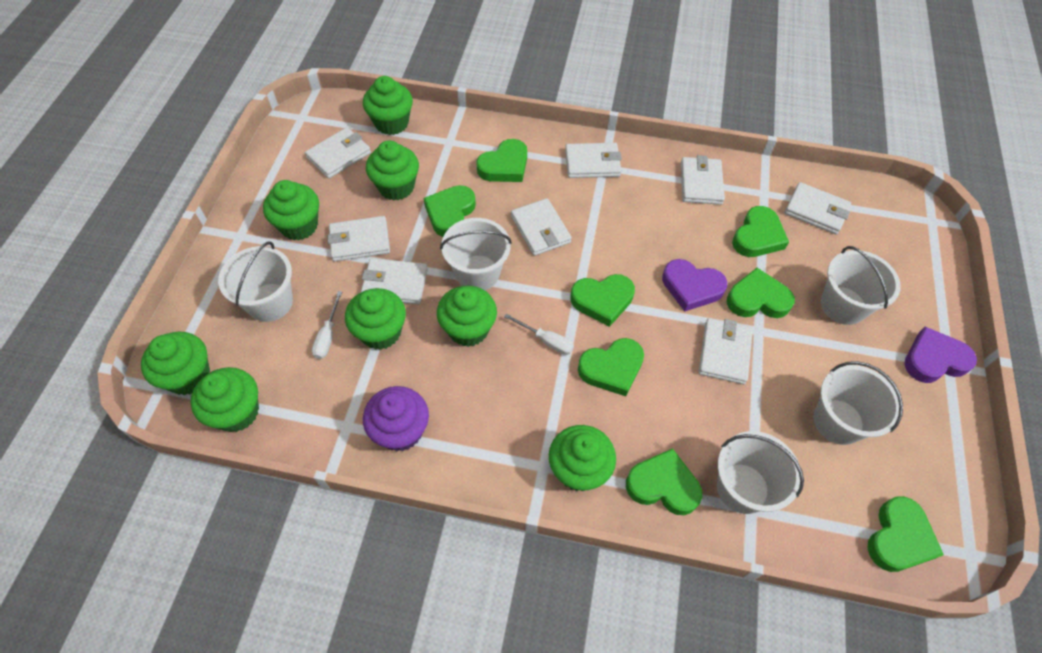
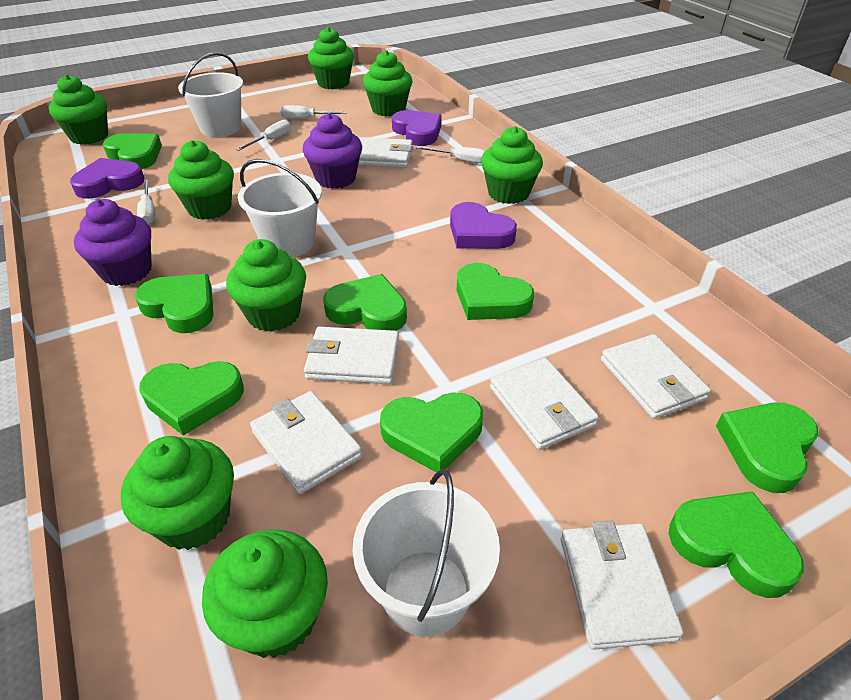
purple cupcake: [363,386,429,451] = 1 -> [74,199,152,286] [303,113,362,189] = 2
purple heart: [662,259,727,311] [904,327,977,383] = 2 -> [70,158,144,199] [392,110,442,146] [450,202,517,249] = 3
white bucket: [218,242,293,322] [440,218,512,290] [717,431,804,514] [814,361,903,445] [821,246,901,325] = 5 -> [178,52,243,137] [238,159,322,257] [353,469,500,637] = 3
white screwdriver: [312,291,342,359] [504,313,574,355] = 2 -> [137,179,155,225] [236,119,291,151] [281,105,347,119] [416,146,485,163] = 4
white wallet: [305,127,371,179] [327,216,390,262] [360,258,428,304] [511,198,572,256] [565,143,622,178] [681,155,725,205] [699,318,753,384] [785,182,851,235] = 8 -> [250,391,362,494] [304,327,399,384] [358,137,413,168] [490,358,599,450] [561,520,684,650] [601,334,711,419] = 6

